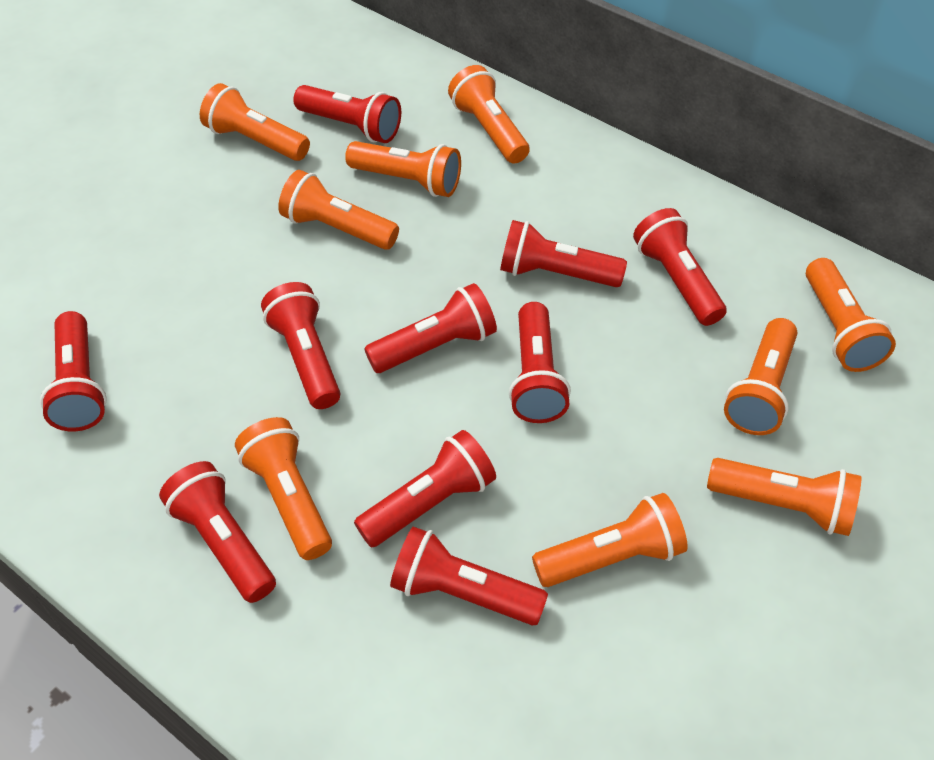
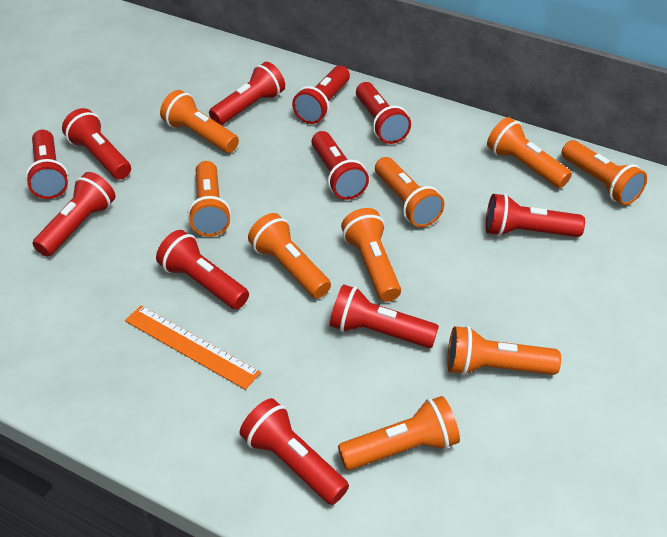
orange ruler: none = 0 -> [125,306,261,390] = 1
red flashlight: [40,311,107,431] [159,461,276,603] [261,282,340,409] [293,85,401,143] [354,430,496,547] [364,283,497,373] [390,526,548,626] [500,220,627,287] [509,302,571,423] [633,208,727,326] = 10 -> [25,130,69,199] [32,172,116,257] [62,108,131,179] [156,230,249,309] [209,62,285,125] [239,398,349,505] [292,66,350,124] [311,131,369,200] [330,284,439,348] [356,82,411,144] [486,194,585,237] = 11

